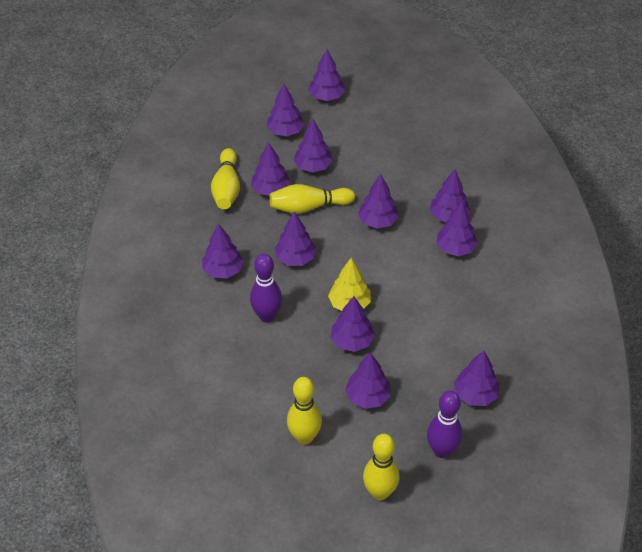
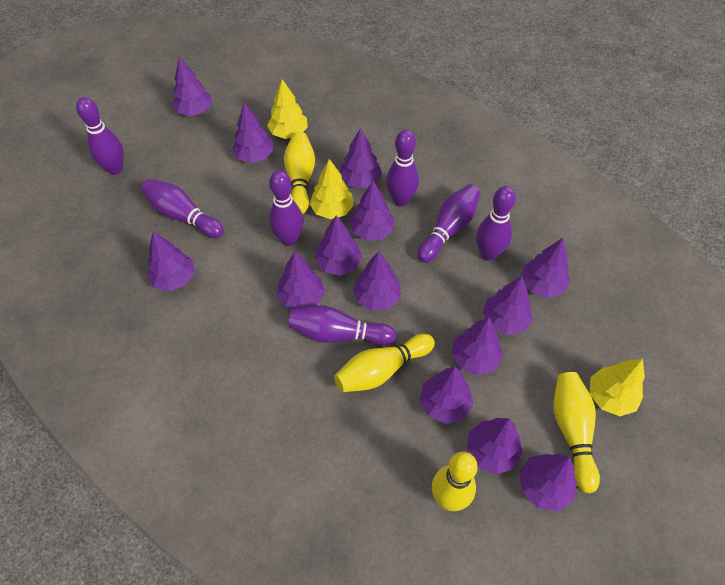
purple bowling pin: [250,253,282,323] [427,391,463,458] = 2 -> [76,97,124,175] [141,179,224,238] [269,170,304,246] [288,305,397,345] [386,130,419,207] [417,184,480,263] [476,186,516,261] = 7
purple tree: [202,224,244,278] [251,142,291,196] [267,84,304,136] [275,212,316,266] [294,119,332,172] [309,49,345,101] [331,296,375,352] [345,352,391,409] [358,174,398,229] [430,169,470,222] [436,201,478,256] [454,351,500,406] = 12 -> [147,231,195,291] [172,57,212,116] [232,103,274,163] [276,251,325,309] [315,216,362,276] [340,128,382,188] [349,181,394,241] [353,251,401,311] [419,366,473,424] [452,317,503,376] [467,418,523,475] [483,276,533,335] [519,454,577,511] [522,238,570,298] = 14
yellow tree: [328,258,371,311] = 1 -> [267,79,308,139] [310,159,354,219] [590,358,645,416] = 3

